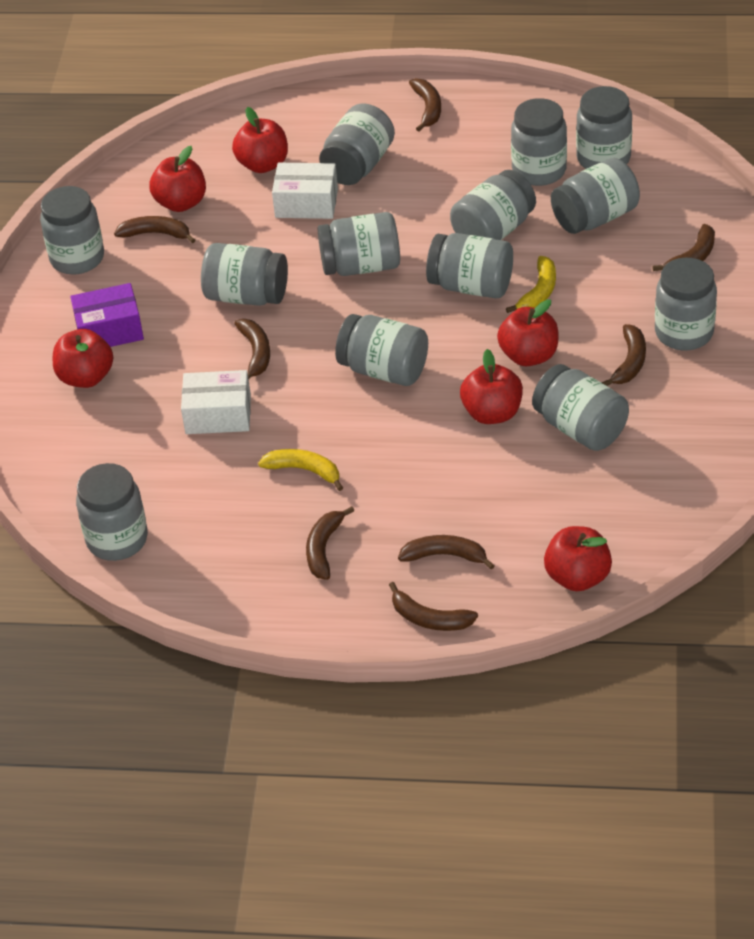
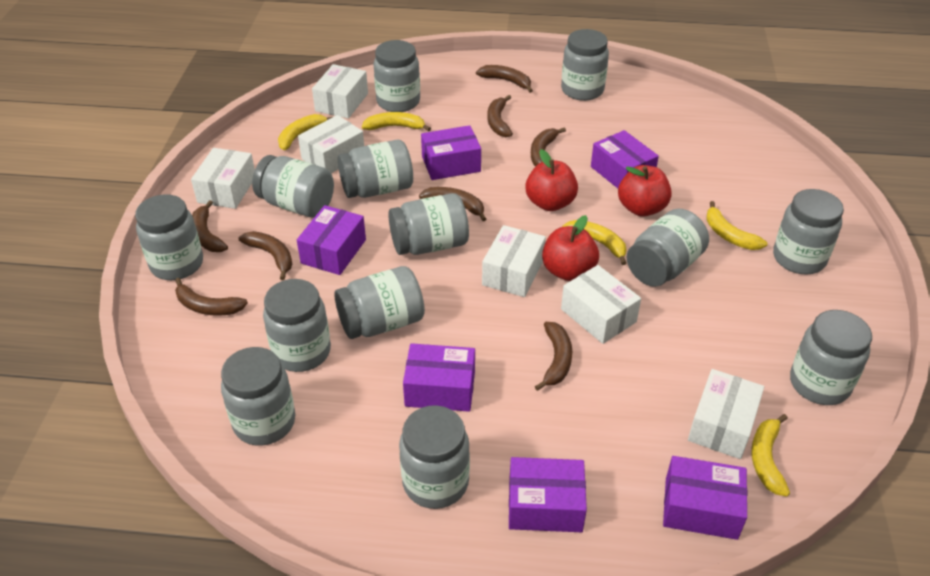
purple box: [70,283,144,347] = 1 -> [297,205,366,275] [403,343,475,412] [421,125,481,180] [509,457,587,532] [591,130,659,188] [663,456,747,540] = 6
red apple: [53,329,113,388] [149,146,206,212] [232,107,288,173] [460,349,523,424] [497,299,558,366] [544,526,612,591] = 6 -> [525,149,578,211] [542,215,599,281] [618,165,672,217] = 3
white box: [181,370,251,434] [272,163,338,219] = 2 -> [191,148,255,209] [298,115,364,173] [312,64,368,118] [482,225,546,297] [561,265,641,344] [688,369,764,459] = 6
yellow banana: [258,449,343,491] [506,256,556,313] = 2 -> [278,114,332,150] [362,112,431,131] [562,220,626,265] [706,201,767,250] [751,414,790,497] = 5

